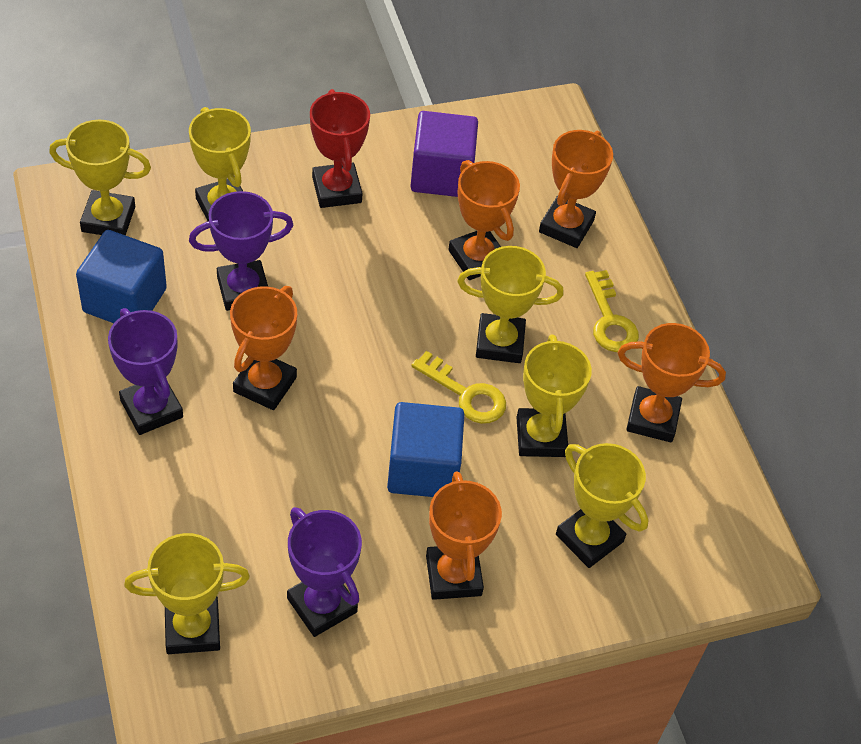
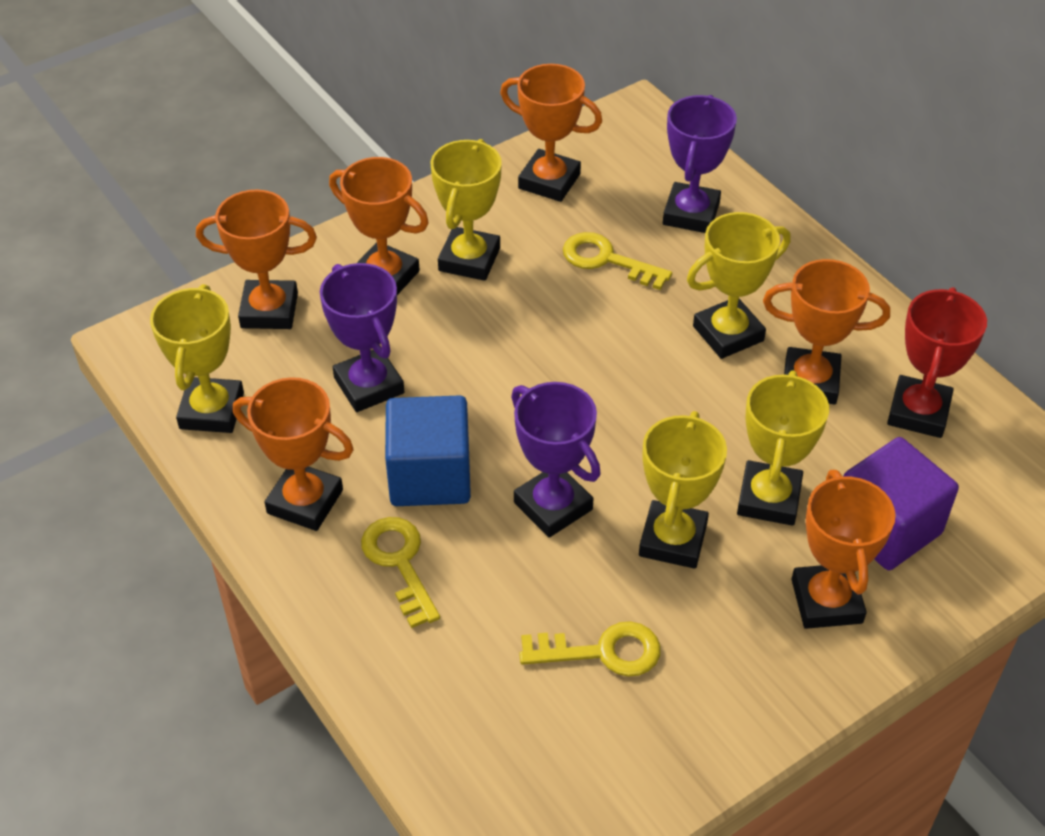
blue cube: [76,230,167,323] [387,402,464,497] = 2 -> [385,395,471,506] = 1
orange trophy: [230,286,297,410] [426,471,502,600] [448,160,520,280] [539,130,613,248] [618,323,726,442] = 5 -> [196,190,317,329] [233,377,354,531] [329,157,429,295] [500,64,602,202] [763,259,890,404] [791,470,896,629] = 6
yellow key: [411,351,506,424] [585,270,639,352] = 2 -> [361,517,440,628] [519,621,661,677] [563,232,672,290] = 3
yellow trophy: [49,120,151,235] [124,533,250,654] [189,107,251,221] [457,246,564,363] [516,335,592,457] [556,443,649,568] = 6 -> [150,284,244,433] [431,139,502,281] [639,411,727,569] [687,212,791,359] [737,370,829,526] = 5

